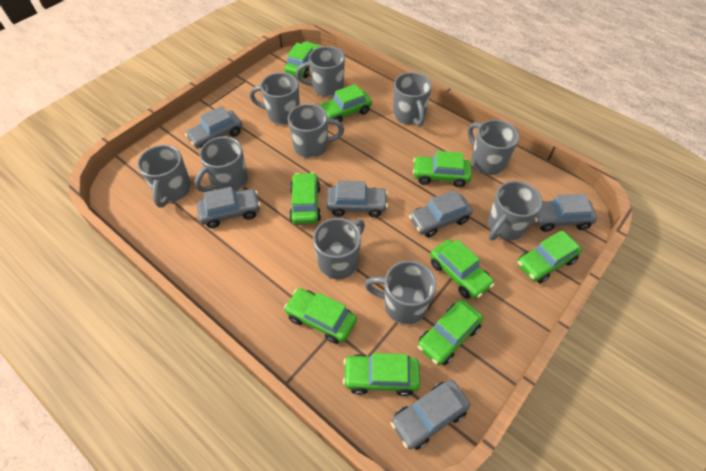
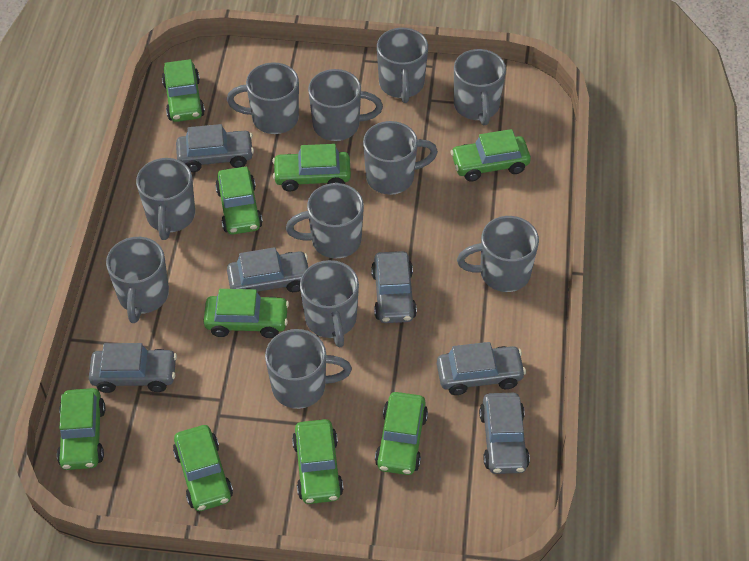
grey mug: [137,145,191,208] [195,137,248,192] [249,72,300,125] [288,104,344,158] [296,46,345,97] [313,218,365,279] [365,261,436,324] [393,72,432,126] [468,120,519,175] [488,181,543,240] = 10 -> [106,237,169,323] [136,158,195,240] [227,62,299,134] [265,329,352,409] [286,183,364,258] [300,260,359,348] [308,69,383,141] [363,121,438,195] [377,28,428,103] [454,49,506,125] [457,216,539,292] = 11

